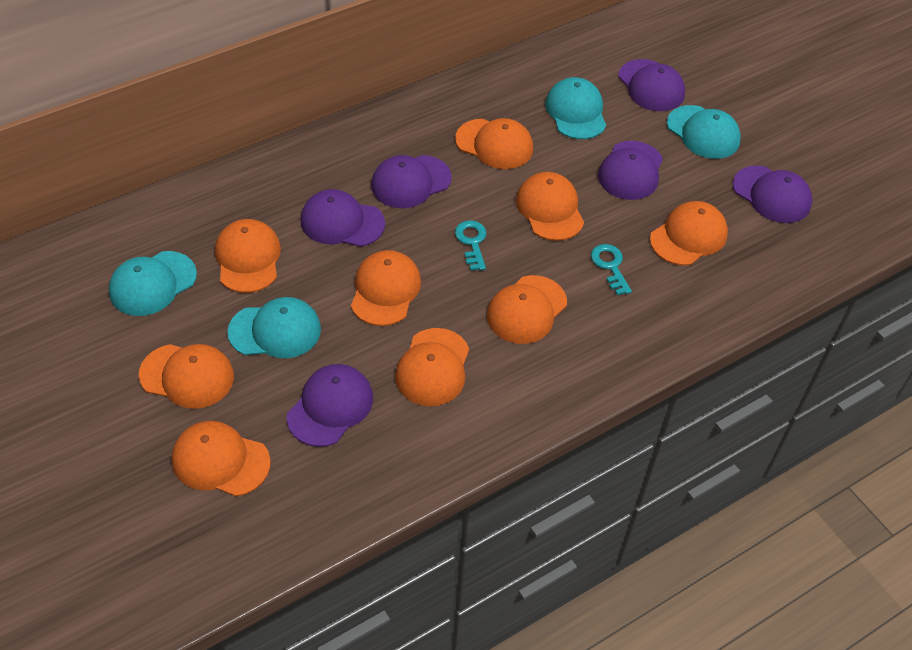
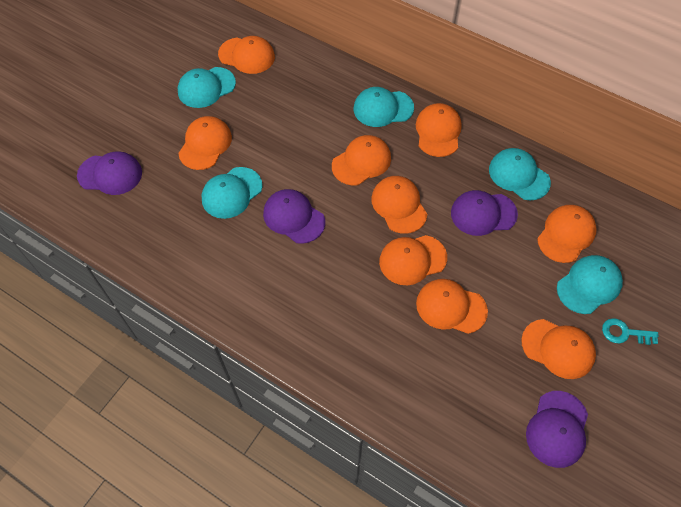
purple cap: [287,364,373,447] [300,189,385,247] [371,155,452,208] [598,141,663,200] [618,59,685,111] [733,165,812,223] = 6 -> [77,151,142,195] [263,189,325,244] [451,190,518,236] [526,391,588,468] = 4
turquoise cap: [109,251,197,316] [227,297,321,358] [545,77,606,139] [667,105,741,159] = 4 -> [177,67,236,108] [202,167,262,219] [354,87,414,127] [489,148,551,200] [557,255,623,314] = 5
turquoise key: [455,220,486,271] [591,244,632,295] = 2 -> [602,318,659,345] = 1

